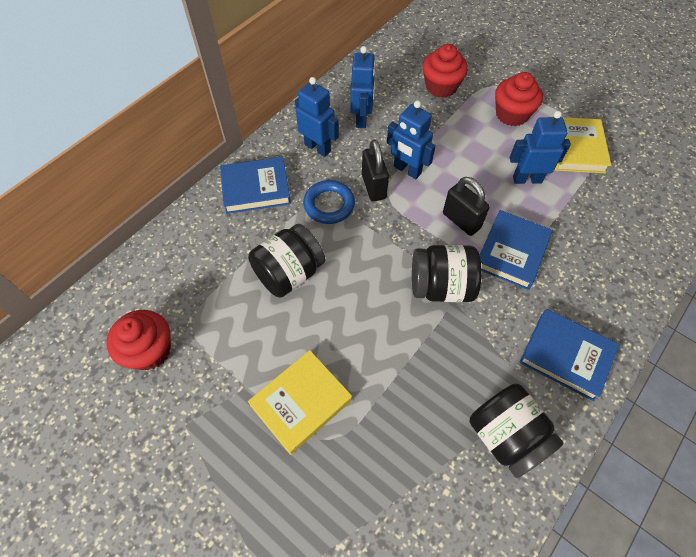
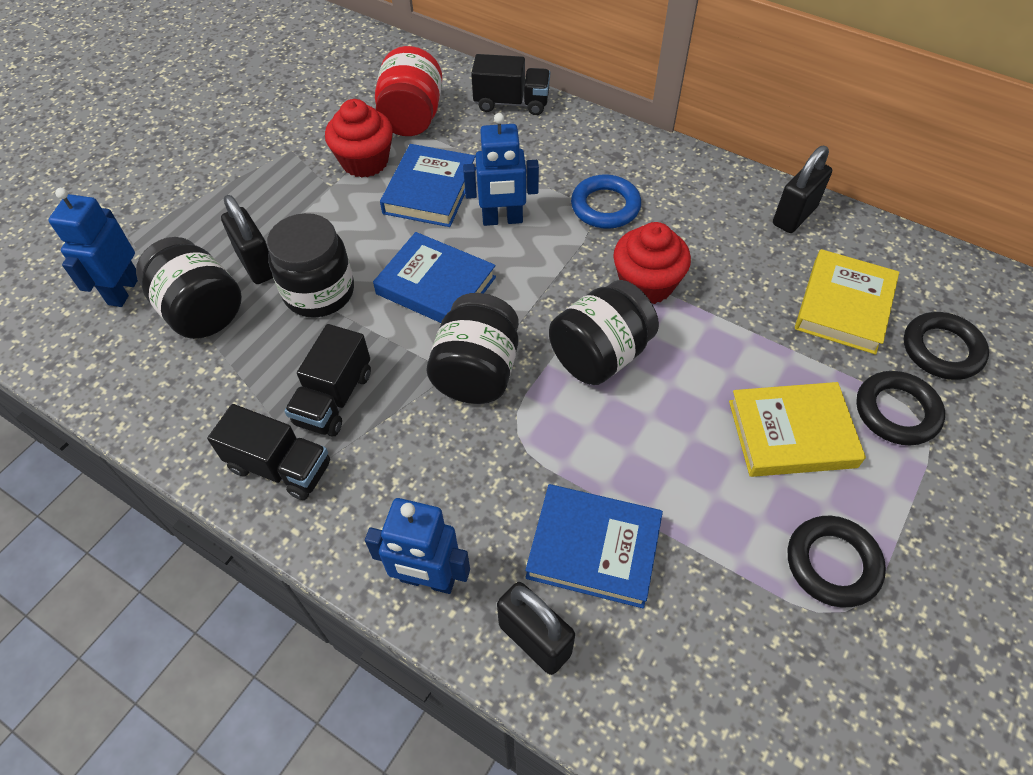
black jar: [248,224,325,298] [412,245,482,302] [469,384,564,478] = 3 -> [136,237,242,339] [267,213,354,318] [427,293,519,404] [549,280,659,385] = 4
black padlock: [362,140,389,201] [443,177,490,236] = 2 -> [221,195,273,284] [497,582,575,675] [773,146,832,233] = 3
black ring: none = 0 -> [788,516,886,608] [856,371,945,445] [904,312,989,380] = 3
black truck: none = 0 -> [207,404,330,500] [284,324,371,437] [471,54,550,115] = 3
blue robot: [295,77,339,157] [350,46,376,128] [387,100,436,179] [510,111,571,184] = 4 -> [48,188,138,307] [365,498,470,594] [463,113,539,226] = 3
red cupcake: [106,310,171,370] [422,44,468,98] [495,72,543,126] = 3 -> [325,99,393,178] [613,222,691,304] = 2
red jar: none = 0 -> [375,46,442,136] = 1

